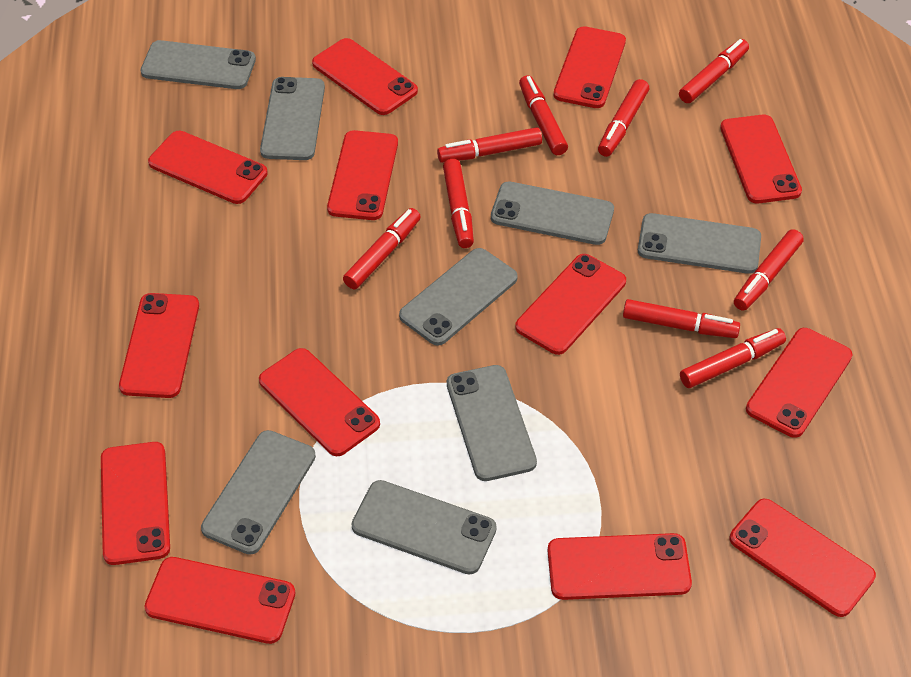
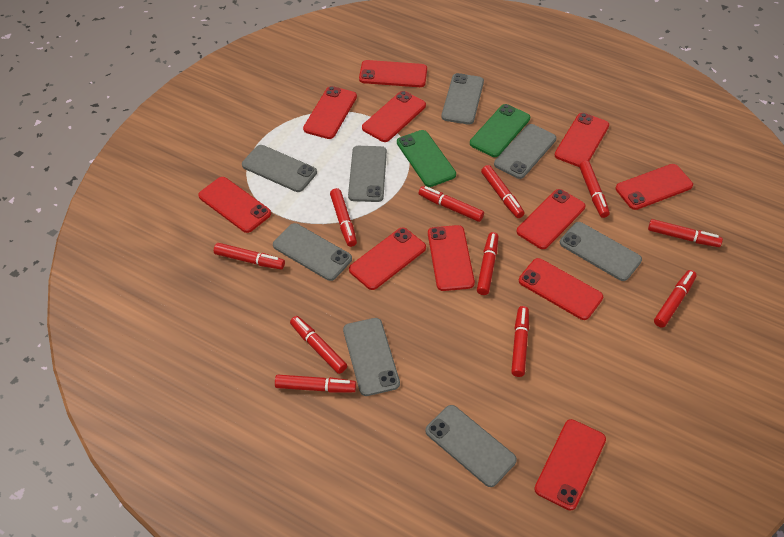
green phone: none = 0 -> [397,130,456,187] [470,104,530,157] = 2
red marker: [343,208,421,289] [437,127,542,163] [443,159,474,248] [519,75,568,155] [598,79,649,157] [623,299,740,338] [679,39,749,103] [680,328,786,388] [734,229,804,311] = 9 -> [214,243,285,269] [275,375,356,393] [290,316,347,374] [330,188,357,247] [419,186,484,222] [477,232,498,295] [481,165,525,218] [511,306,529,377] [579,161,610,218] [648,219,723,247] [654,270,697,328] = 11
red phone: [101,442,170,565] [119,293,199,398] [144,557,295,644] [148,131,268,204] [259,348,380,456] [312,38,418,115] [327,130,398,220] [515,254,626,355] [548,533,692,600] [554,26,626,108] [720,115,802,203] [730,499,876,617] [746,328,852,438] = 13 -> [198,177,271,233] [303,86,357,139] [349,228,426,290] [359,60,427,87] [362,91,426,142] [428,225,475,291] [516,189,585,249] [519,258,603,320] [534,419,606,510] [555,113,609,167] [616,164,693,210] = 11

